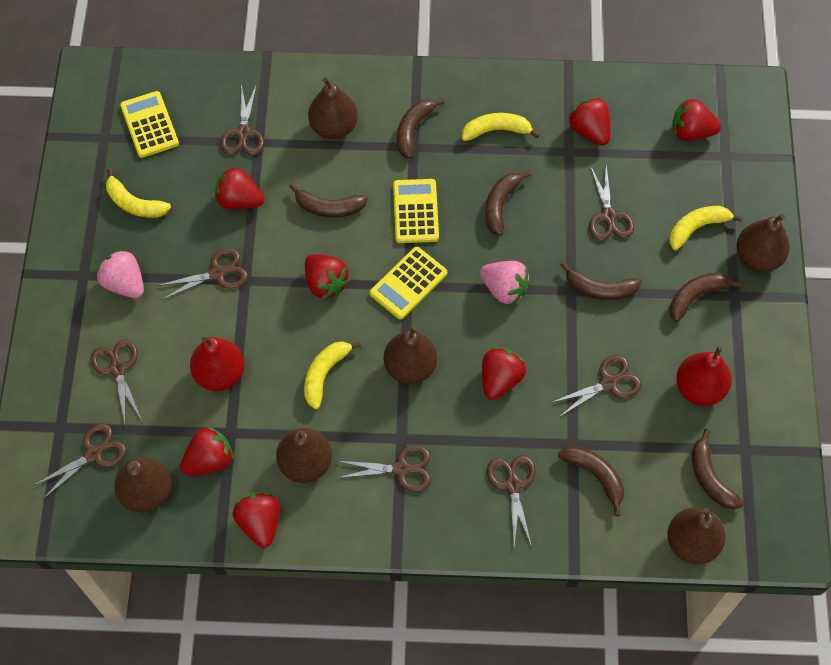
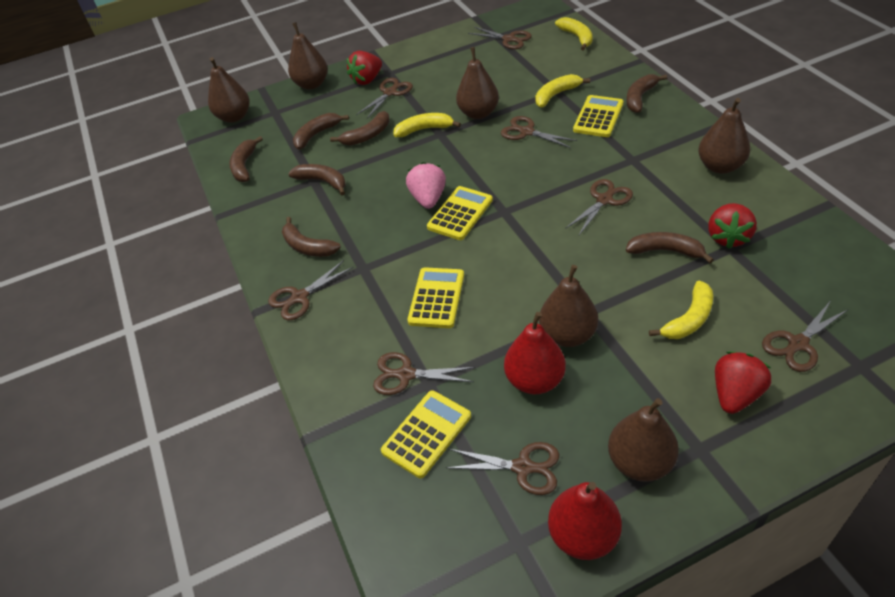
pink strawberry: [97,249,144,298] [480,261,530,305] = 2 -> [406,162,446,209] = 1
red strawberry: [180,426,234,475] [215,166,265,209] [232,492,280,548] [305,254,350,299] [482,347,526,400] [568,97,611,145] [672,99,721,141] = 7 -> [347,51,382,85] [708,203,757,249] [715,351,771,414] = 3
yellow calculator: [120,91,179,158] [370,247,447,320] [393,179,439,243] = 3 -> [381,390,471,478] [407,267,464,328] [427,186,493,240] [573,95,624,137] = 4

